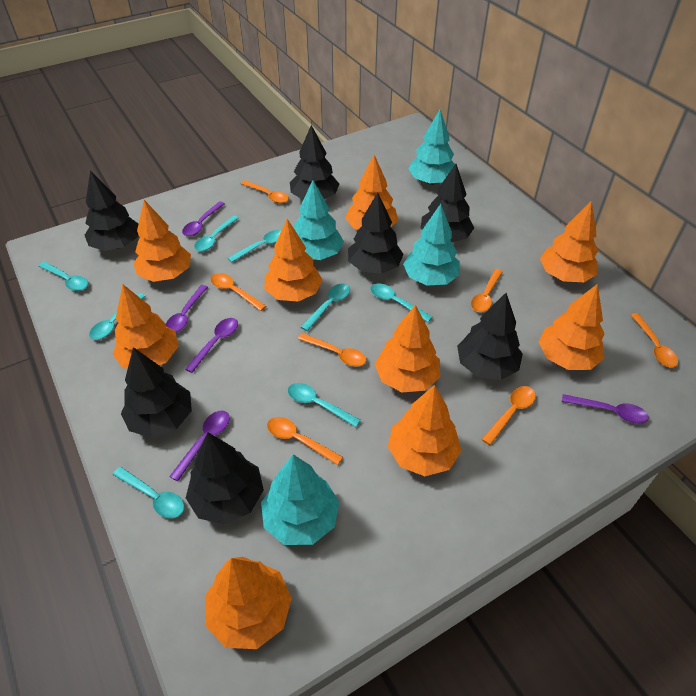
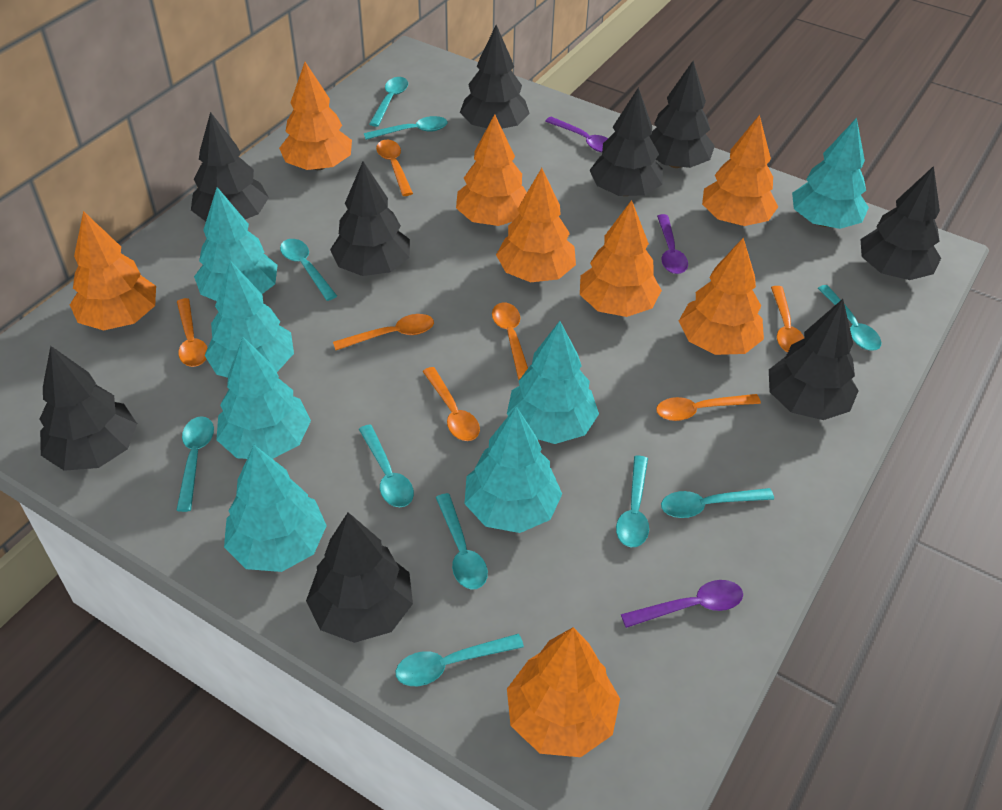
black tree: [85,171,139,251] [121,347,192,438] [186,432,264,524] [290,125,339,200] [348,192,404,274] [420,164,474,242] [457,293,523,380] = 7 -> [39,346,137,471] [191,112,269,221] [306,512,413,643] [330,161,410,276] [460,25,530,129] [590,87,663,196] [649,61,715,168] [769,299,859,420] [861,166,941,280] = 9
orange tree: [113,285,179,369] [134,200,191,282] [205,557,292,649] [265,219,323,302] [345,155,398,230] [375,305,440,392] [388,385,461,476] [539,284,604,370] [540,201,598,282] = 9 -> [70,211,156,331] [279,62,352,170] [456,114,527,226] [496,168,576,282] [507,627,620,757] [580,200,662,317] [679,238,764,355] [702,115,778,226] = 8
purple spoon: [166,285,208,333] [169,411,229,481] [182,201,225,236] [185,318,238,373] [562,394,649,423] = 5 -> [545,117,608,152] [621,580,743,628] [657,214,688,274] = 3
turquoise spoon: [39,262,88,291] [89,293,145,340] [113,467,184,518] [194,215,239,251] [228,230,282,263] [288,383,361,427] [301,284,350,331] [370,284,433,322] = 8 -> [176,416,214,512] [280,239,337,301] [359,425,414,507] [364,116,448,140] [369,77,408,127] [396,634,524,686] [436,493,488,590] [616,456,649,547] [661,488,774,518] [818,285,882,351] = 10
turquoise tree: [261,454,339,545] [294,180,344,260] [403,204,460,286] [408,110,455,185] = 4 -> [194,187,278,301] [204,261,294,378] [216,337,311,459] [224,445,327,572] [465,407,562,533] [507,321,599,444] [792,118,869,229] = 7

